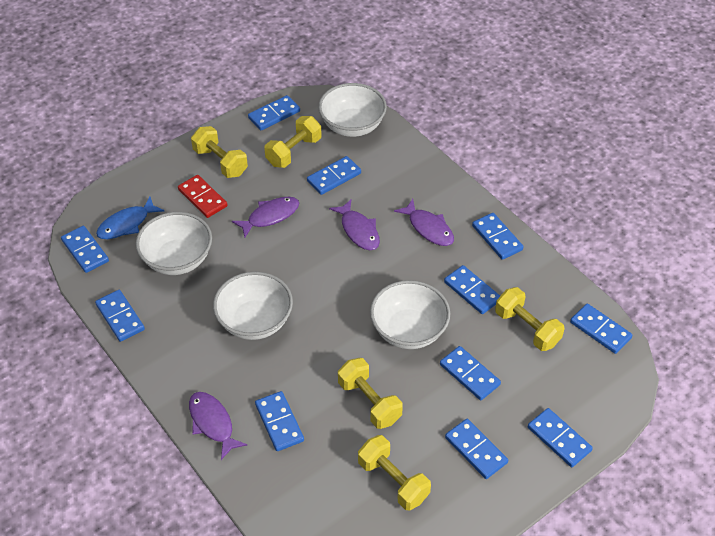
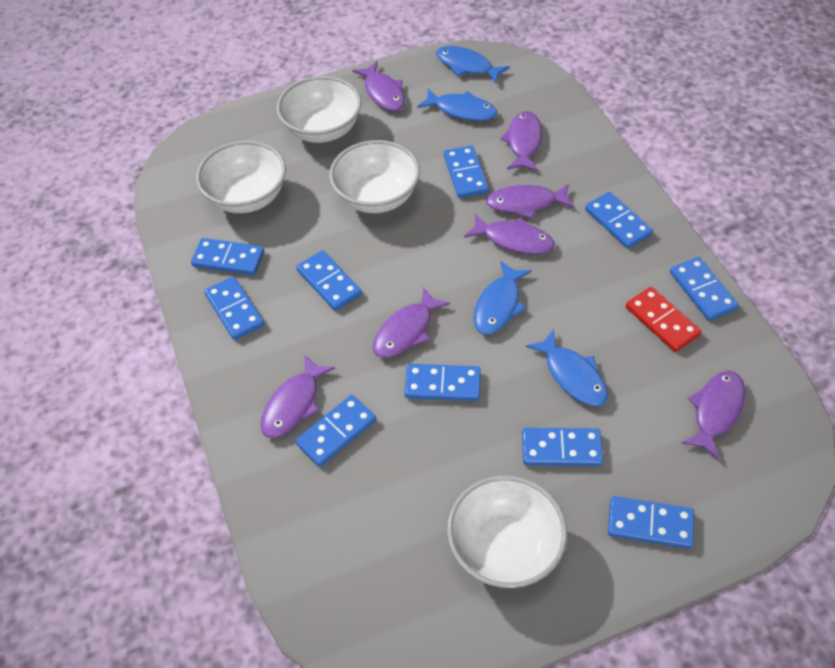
blue domino: [61,226,109,273] [95,290,145,342] [248,95,300,130] [255,391,304,451] [307,156,361,195] [440,346,501,400] [444,265,500,314] [445,419,508,479] [472,213,524,260] [528,408,593,467] [570,303,633,354] = 11 -> [191,238,264,275] [204,276,264,340] [295,395,376,467] [296,250,362,311] [404,364,481,401] [444,146,489,198] [522,428,603,466] [585,192,653,248] [608,496,694,549] [670,257,739,321] = 10
blue fish: [96,197,164,239] = 1 -> [417,88,497,121] [436,46,510,83] [473,261,532,335] [526,329,608,406] = 4
purple fish: [189,392,247,460] [232,197,299,238] [329,199,380,250] [394,199,454,246] = 4 -> [261,355,335,438] [352,61,405,111] [373,287,450,358] [464,214,555,254] [486,184,575,219] [500,111,542,171] [681,371,745,460] = 7
yellow dumbbell: [191,126,248,178] [264,116,322,168] [338,358,403,429] [358,435,431,510] [495,287,565,351] = 5 -> none = 0

